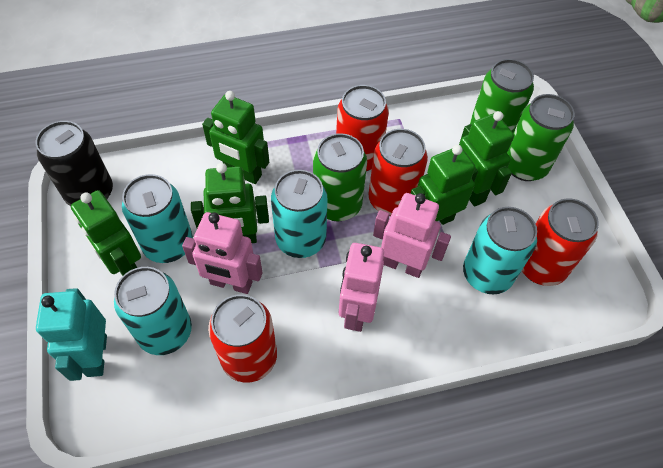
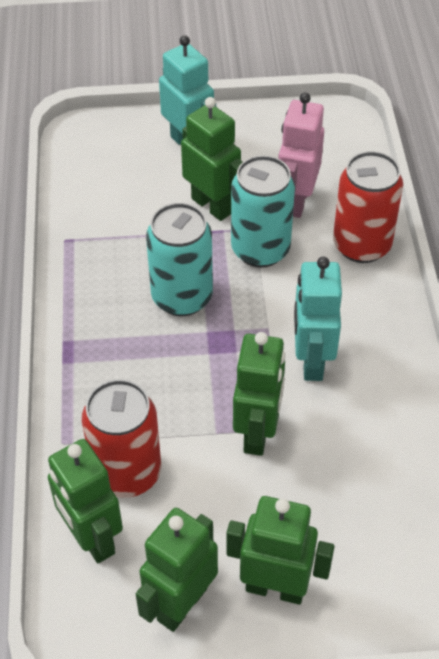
black can: [35,121,113,206] = 1 -> none = 0
green can: [313,133,367,221] [470,59,534,133] [506,94,575,181] = 3 -> none = 0
pink robot: [182,212,263,294] [339,243,384,332] [373,193,451,278] = 3 -> [278,92,324,218] = 1
red can: [208,294,277,383] [336,85,389,171] [369,129,428,216] [522,198,599,286] = 4 -> [82,379,161,498] [333,151,403,263] = 2
turquoise can: [114,267,192,355] [122,174,193,263] [271,170,328,258] [463,207,537,294] = 4 -> [146,203,213,316] [231,155,295,268] = 2
turquoise robot: [36,288,107,381] = 1 -> [159,35,216,145] [294,256,342,381] = 2

